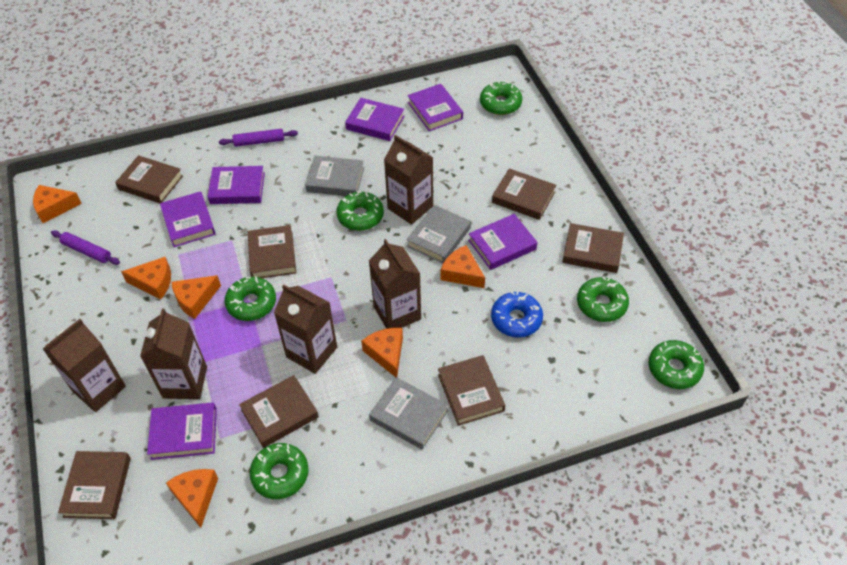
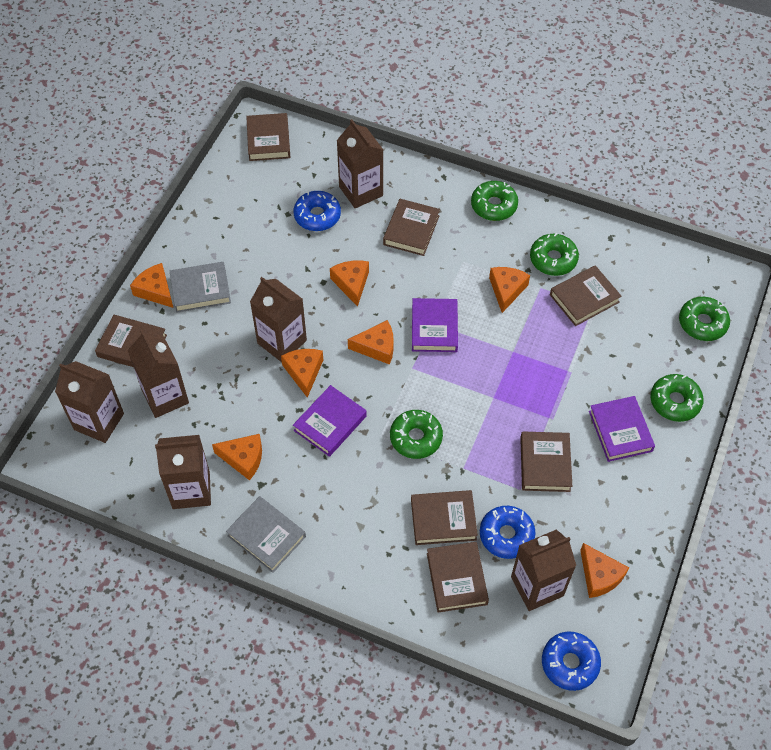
blue donut: [491,291,543,338] = 1 -> [294,191,341,231] [480,506,536,559] [542,632,601,691] = 3
brown carton: [43,319,126,412] [140,308,207,399] [274,284,337,374] [369,239,421,329] [384,135,433,225] = 5 -> [55,361,124,443] [127,330,189,418] [155,435,211,509] [250,277,307,362] [337,119,383,208] [511,529,576,611] = 6
green donut: [225,276,276,321] [249,443,309,499] [336,191,384,231] [480,81,522,115] [577,276,629,322] [648,340,704,389] = 6 -> [390,410,443,459] [471,181,518,221] [530,233,579,276] [650,374,704,422] [679,297,730,341] = 5
grey book: [305,156,364,196] [369,377,448,450] [406,205,471,263] = 3 -> [170,262,231,313] [226,496,306,573] = 2
orange cheese: [33,185,82,223] [121,257,171,300] [166,469,218,528] [172,275,221,319] [361,328,403,377] [441,245,485,288] = 6 -> [130,263,173,308] [212,434,262,481] [281,349,323,398] [330,260,369,307] [348,320,394,365] [489,267,530,313] [580,543,629,598] = 7
purple book: [147,402,217,460] [160,191,216,247] [208,166,265,204] [345,98,404,141] [408,84,463,131] [468,214,538,270] = 6 -> [293,385,367,457] [412,298,458,352] [589,396,655,462] = 3
purple rolling pin: [51,230,120,265] [219,129,298,147] = 2 -> none = 0

